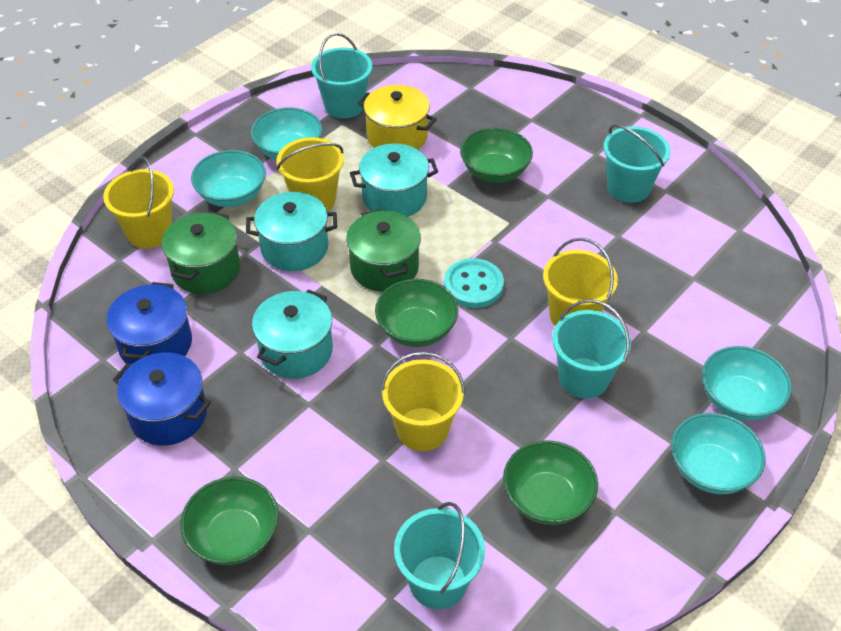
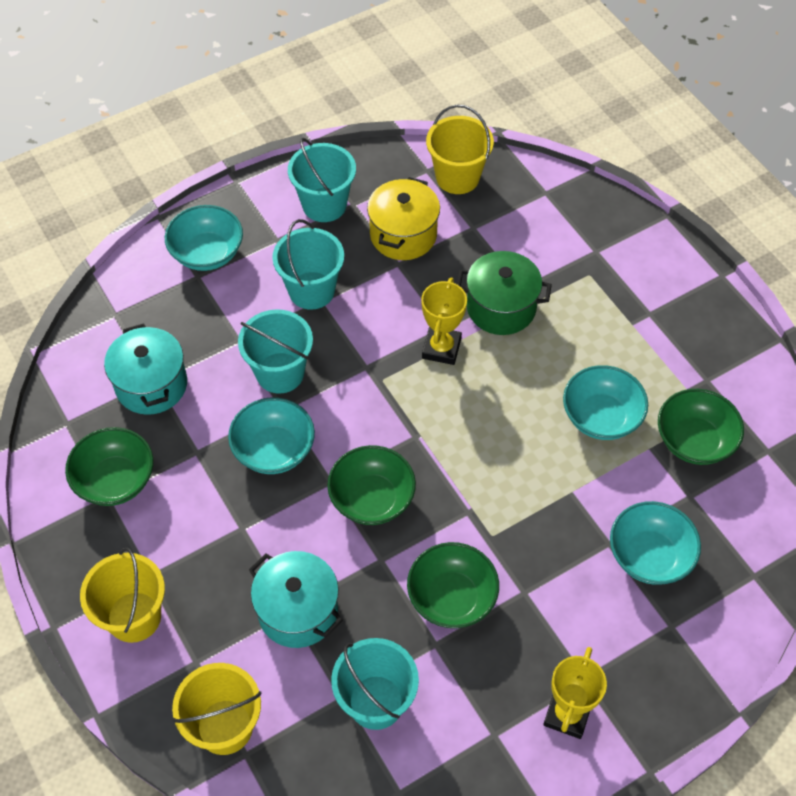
blue pot: [106,282,192,364] [113,353,211,446] = 2 -> none = 0
green pot: [162,211,240,294] [346,209,421,292] = 2 -> [457,251,552,335] = 1
turquoise button: [444,258,504,308] = 1 -> none = 0
turquoise pot: [246,192,337,271] [252,289,333,379] [350,143,438,217] = 3 -> [104,323,187,415] [249,551,343,648] = 2
yellow bucket: [103,156,174,249] [276,137,344,211] [381,352,465,451] [543,238,618,326] = 4 -> [80,548,165,643] [172,663,262,755] [426,104,494,194] = 3
yellow trophy: none = 0 -> [421,278,467,365] [543,647,607,739] = 2

